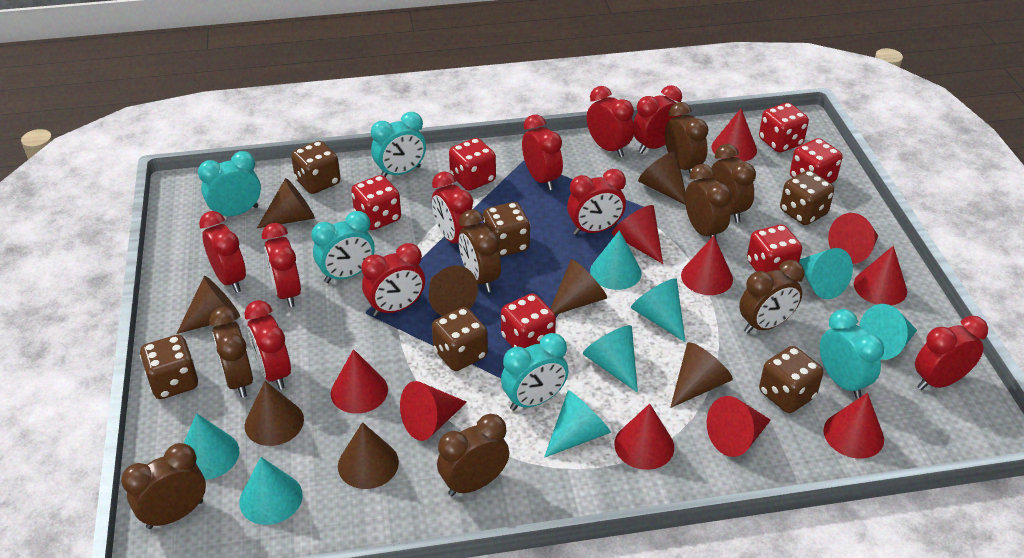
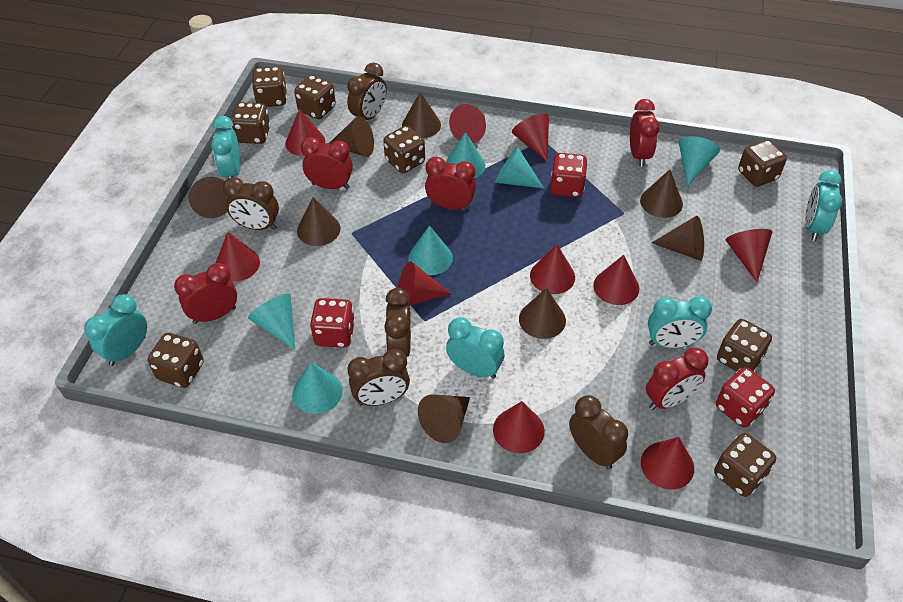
brown clock: [121,443,206,529] [209,307,253,398] [437,414,509,496] [459,209,501,292] [665,102,709,173] [685,164,732,241] [710,144,756,223] [739,260,804,333] = 8 -> [223,177,279,230] [347,63,387,120] [348,349,410,406] [384,288,411,357] [569,395,628,469] = 5
brown dice: [140,335,198,399] [291,141,340,194] [432,307,488,371] [483,202,530,257] [759,346,823,413] [780,170,834,225] = 6 -> [148,333,204,388] [231,102,270,144] [252,67,287,107] [294,75,336,119] [383,126,425,173] [714,433,776,497] [717,319,772,372] [738,140,787,187] = 8
red clock: [199,211,246,293] [244,300,291,389] [262,223,301,308] [361,243,425,317] [432,172,473,244] [522,114,563,190] [567,169,626,235] [587,86,634,157] [633,85,682,154] [915,316,988,390] = 10 -> [174,263,237,324] [301,137,353,189] [425,157,476,210] [630,99,660,167] [646,347,709,410] = 5
red dice: [351,175,401,230] [449,138,496,191] [501,293,556,348] [747,225,802,273] [759,103,809,153] [790,138,842,183] = 6 -> [310,298,355,348] [550,153,588,197] [716,367,775,427] = 3
turquoise cone: [184,413,239,480] [239,457,303,525] [544,390,611,458] [583,325,638,393] [590,230,642,290] [631,278,685,342] [799,248,853,299] [859,304,917,360] = 8 -> [248,293,295,350] [293,362,343,414] [408,225,453,275] [445,132,485,178] [495,147,544,188] [679,136,720,186] = 6

